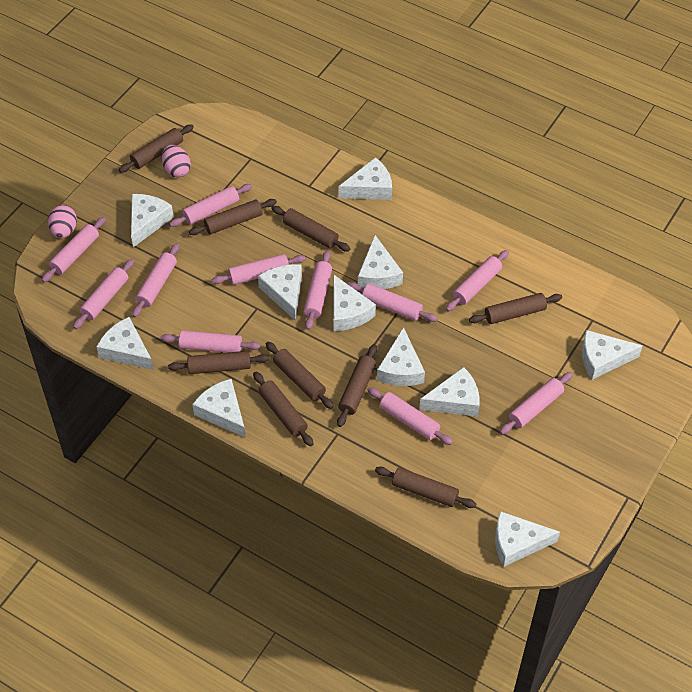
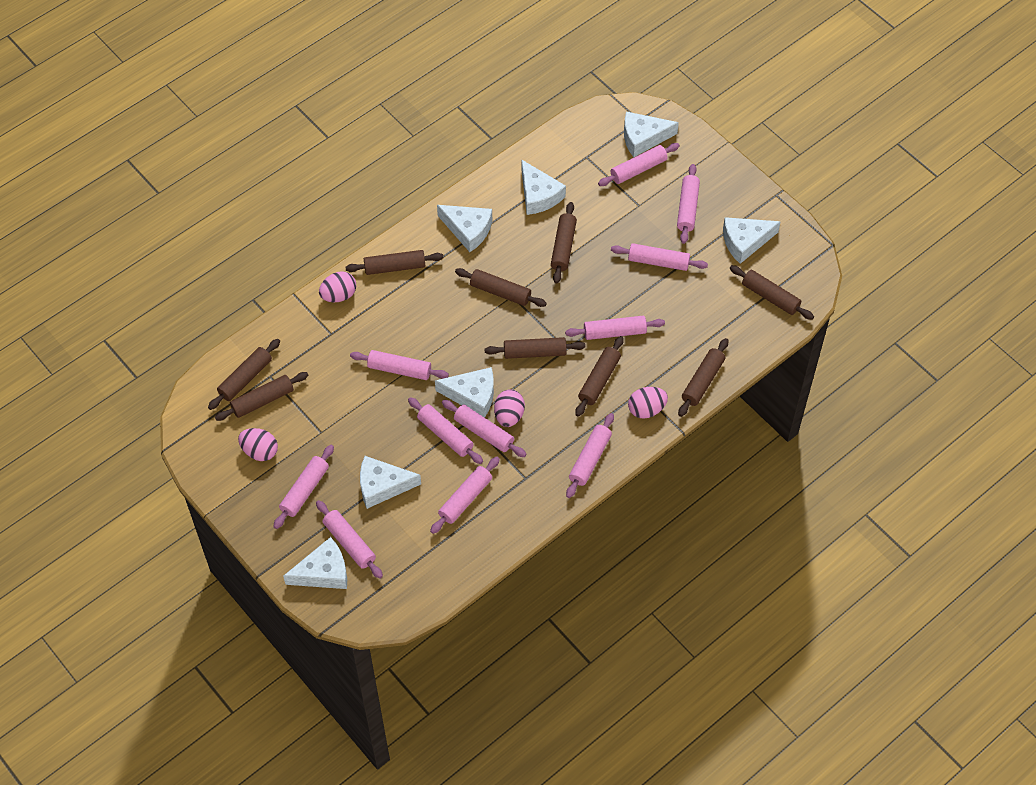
pink egg: [48,205,77,238] [162,145,191,178] = 2 -> [238,428,278,461] [319,271,356,302] [494,389,525,427] [628,387,668,419] = 4
white cheese: [97,317,154,370] [131,194,174,247] [192,379,246,438] [258,264,302,321] [333,274,376,331] [339,157,392,200] [358,235,403,289] [377,327,425,386] [419,367,480,416] [495,511,560,567] [582,330,643,380] = 11 -> [283,537,347,589] [360,456,421,509] [435,367,494,418] [437,205,492,252] [522,160,566,215] [624,112,679,157] [723,217,781,264] = 7

